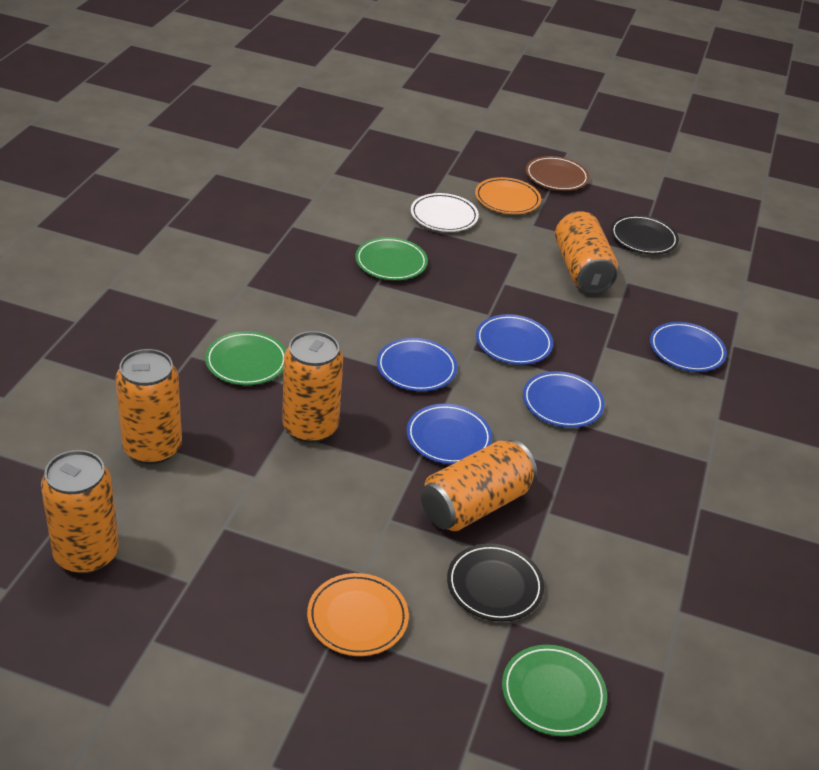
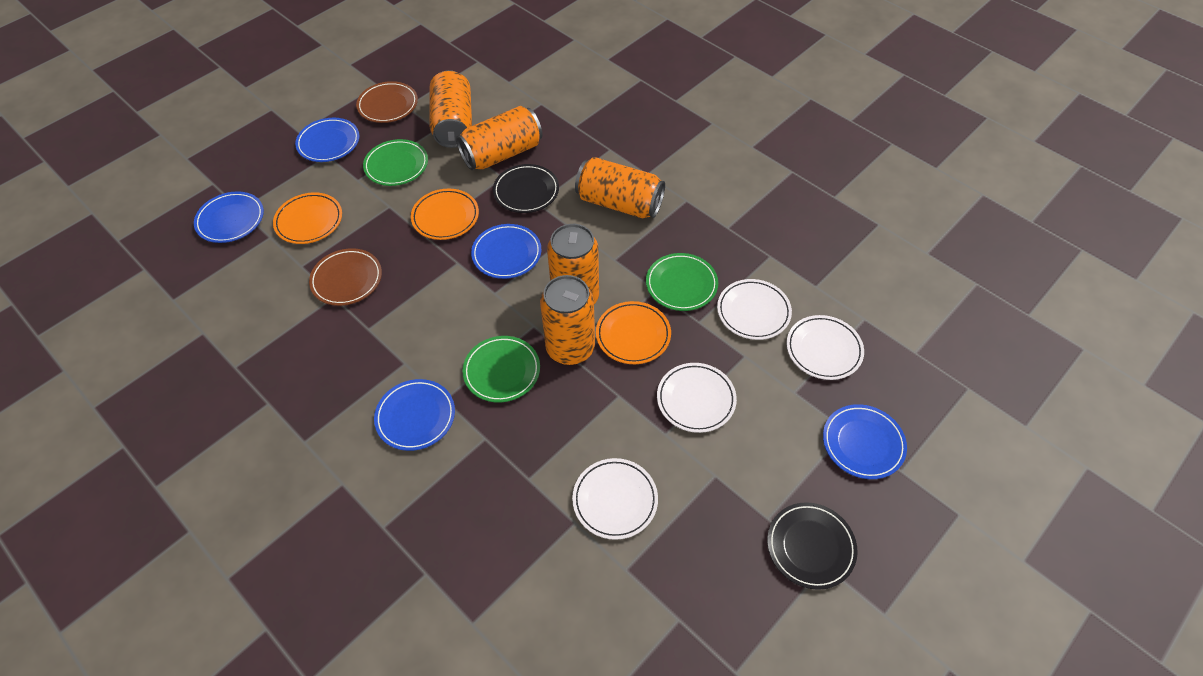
brown plate: [526,156,589,191] = 1 -> [309,248,382,306] [356,81,418,123] = 2
orange plate: [307,573,409,656] [475,177,541,214] = 2 -> [273,192,342,244] [411,189,479,240] [596,301,671,364] = 3
white plate: [411,193,479,232] = 1 -> [572,458,658,540] [657,363,737,433] [717,279,792,340] [786,315,864,380] = 4

